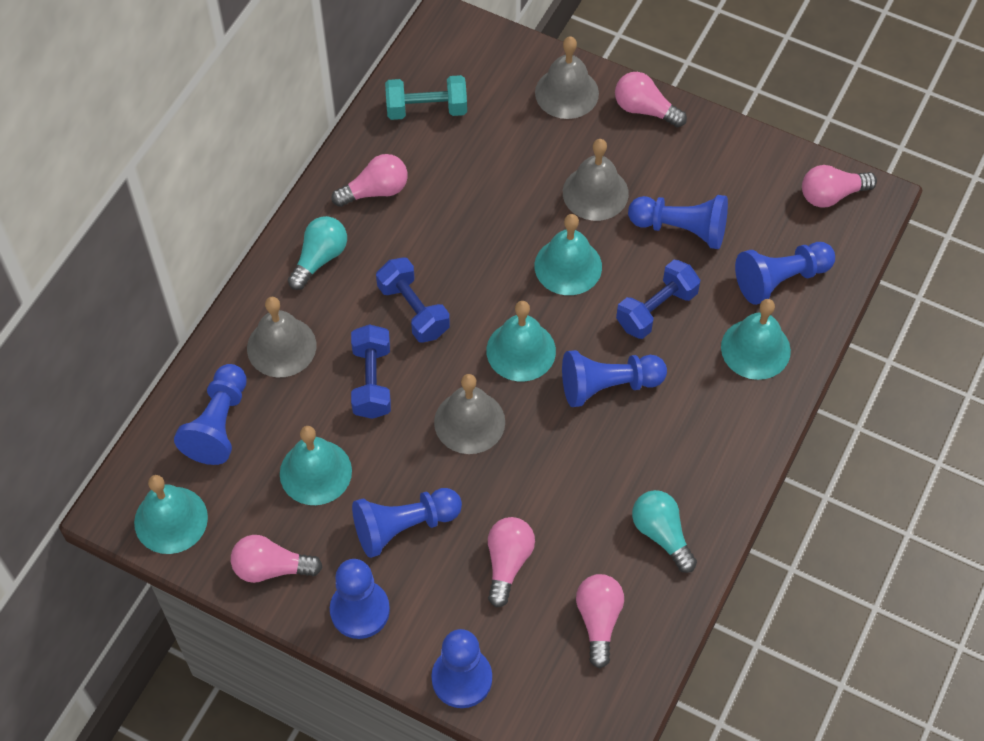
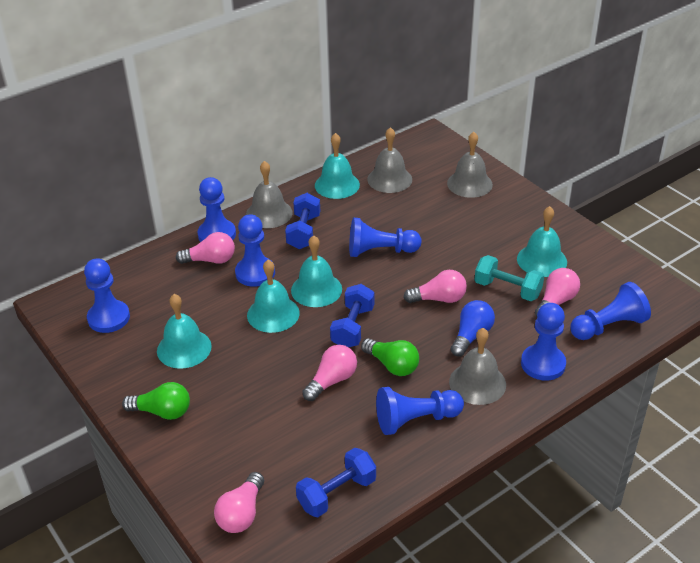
blue light bulb: none = 0 -> [450,300,495,356] = 1
green light bulb: none = 0 -> [122,382,190,420] [361,338,419,376] = 2
pink light bulb: [231,535,322,583] [331,154,408,207] [488,517,535,608] [576,574,624,668] [615,72,687,127] [802,165,877,208] = 6 -> [176,232,235,264] [214,472,264,533] [302,345,357,401] [403,270,467,303] [535,268,580,317] = 5
turquoise light bulb: [288,216,347,290] [632,490,697,573] = 2 -> none = 0

